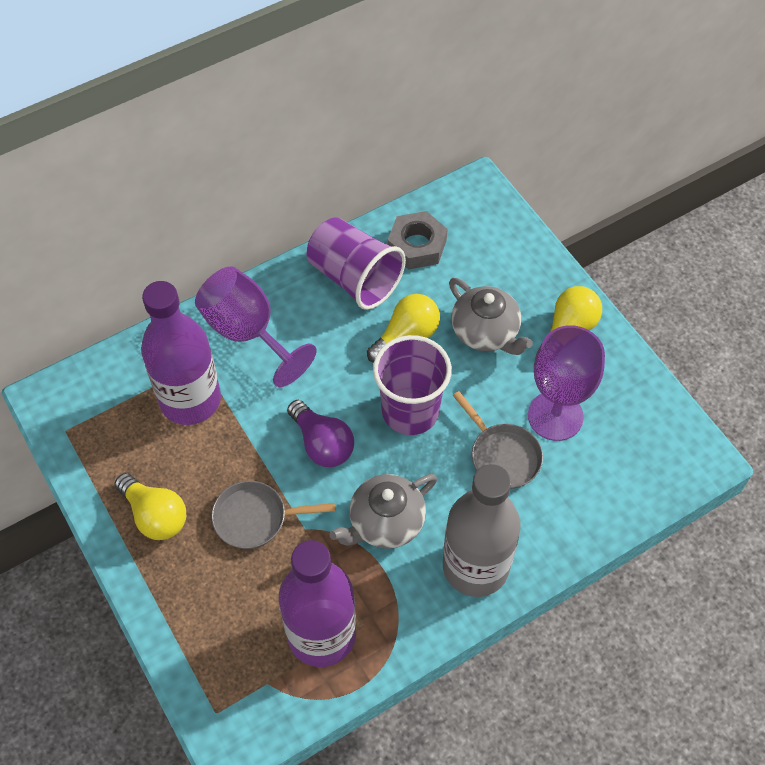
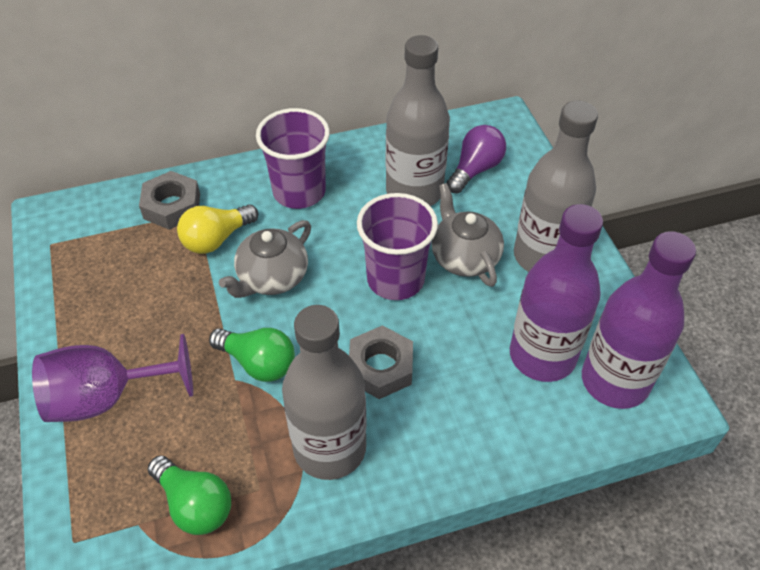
green light bulb: none = 0 -> [147,455,231,535] [209,328,295,382] = 2
grey bottle: [443,464,521,597] = 1 -> [282,305,367,480] [386,35,450,206] [514,101,598,272] = 3
grey nut: [388,211,448,270] = 1 -> [139,171,200,230] [349,325,413,399] = 2
grey pan: [211,481,335,549] [453,391,543,489] = 2 -> none = 0
purple goblet: [195,266,317,387] [528,325,605,441] = 2 -> [32,334,193,422] = 1
yellow light bulb: [114,473,186,540] [367,294,440,363] [538,286,602,350] = 3 -> [177,204,258,254] = 1

